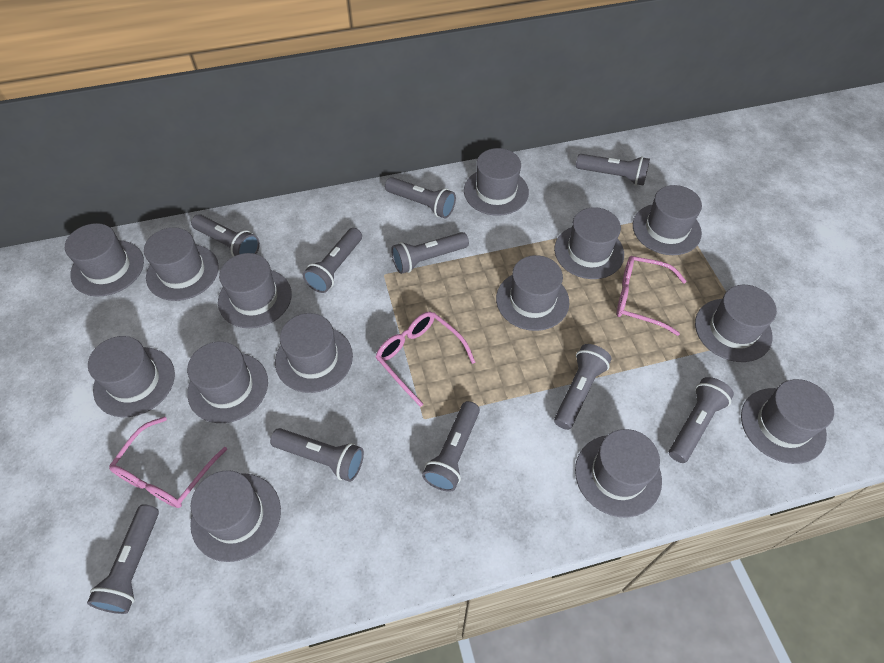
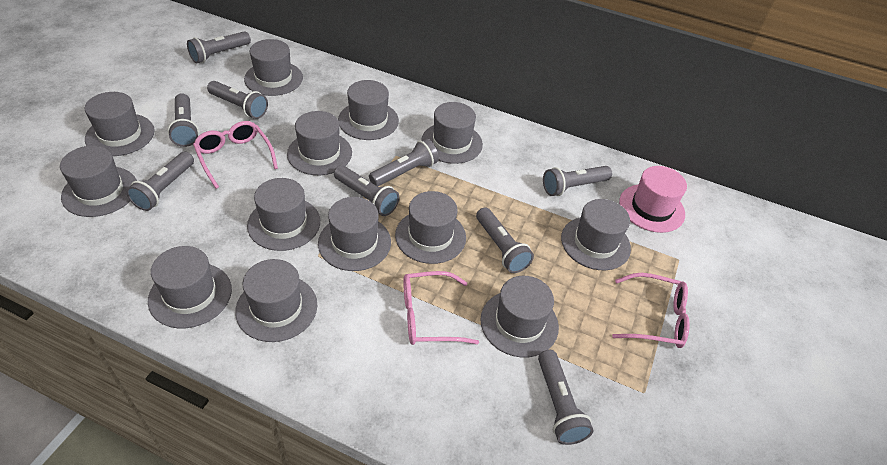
grey flashlight: [87,504,159,614] [191,214,260,257] [270,428,364,482] [303,228,362,293] [385,177,456,219] [391,232,469,274] [422,401,480,492] [554,344,612,430] [576,154,650,186] [669,377,734,463] = 10 -> [126,152,194,211] [168,93,199,147] [187,31,251,63] [207,81,268,119] [334,165,399,216] [369,139,439,187] [476,207,534,273] [538,350,593,445] [543,166,612,196] = 9
grey hat: [65,223,144,297] [88,336,175,417] [144,227,219,301] [187,342,268,423] [190,470,281,562] [218,253,292,328] [275,313,353,393] [464,148,529,216] [496,255,569,331] [554,207,624,279] [575,429,662,517] [633,185,702,255] [695,285,777,362] [741,379,834,464] = 14 -> [60,146,137,217] [85,92,155,156] [148,246,232,328] [235,259,317,342] [244,39,303,96] [247,178,320,251] [287,111,352,175] [318,197,391,271] [338,80,399,140] [395,191,466,264] [421,102,483,164] [480,276,559,357] [561,199,631,270] = 13
pink hat: none = 0 -> [619,166,687,233] = 1

